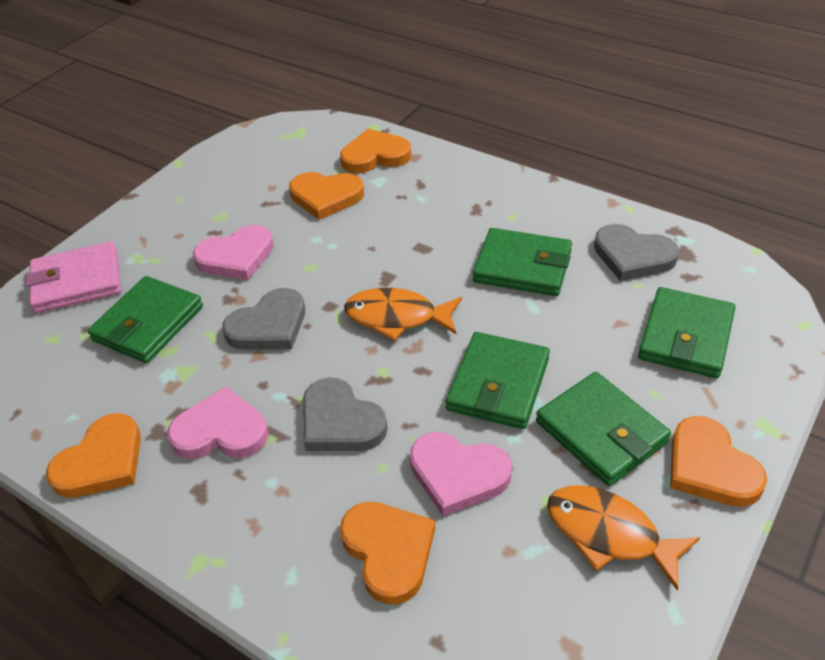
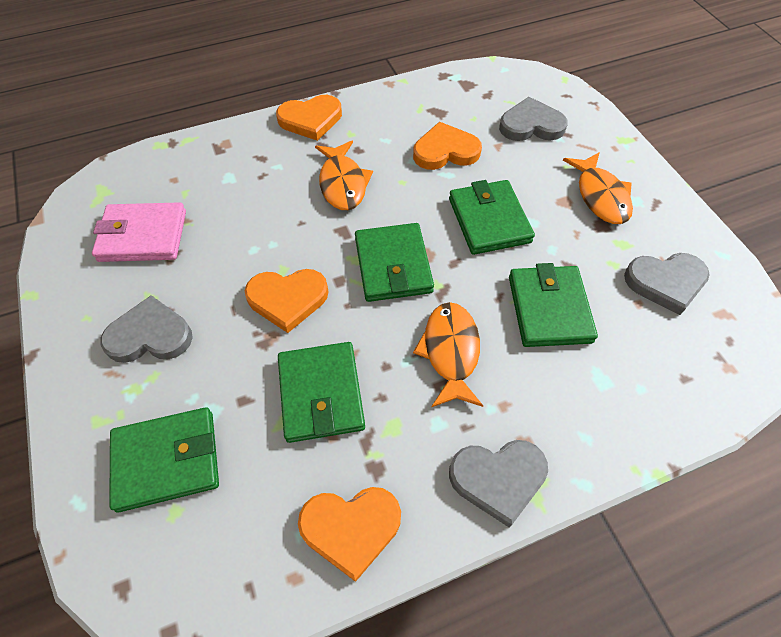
grey heart: [222,288,305,350] [303,378,388,451] [594,224,679,281] = 3 -> [100,295,193,363] [449,440,548,528] [499,97,568,141] [624,253,710,315] = 4
orange fish: [344,288,462,341] [547,485,700,591] = 2 -> [315,140,373,210] [413,302,483,407] [563,152,633,224] = 3
orange heart: [46,413,141,498] [289,172,364,220] [340,129,412,173] [340,502,435,605] [670,416,767,507] = 5 -> [245,269,329,333] [276,95,342,141] [298,487,401,582] [413,122,482,170] = 4
pink heart: [167,386,268,459] [193,225,274,280] [410,432,512,516] = 3 -> none = 0

